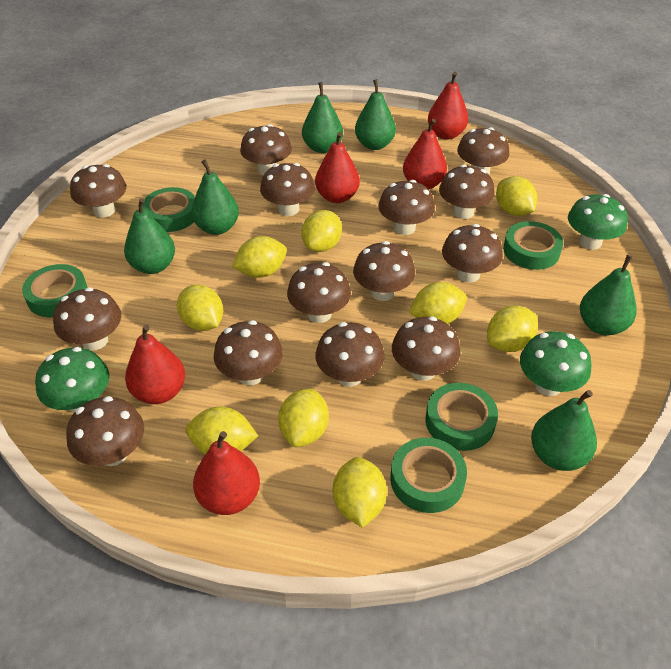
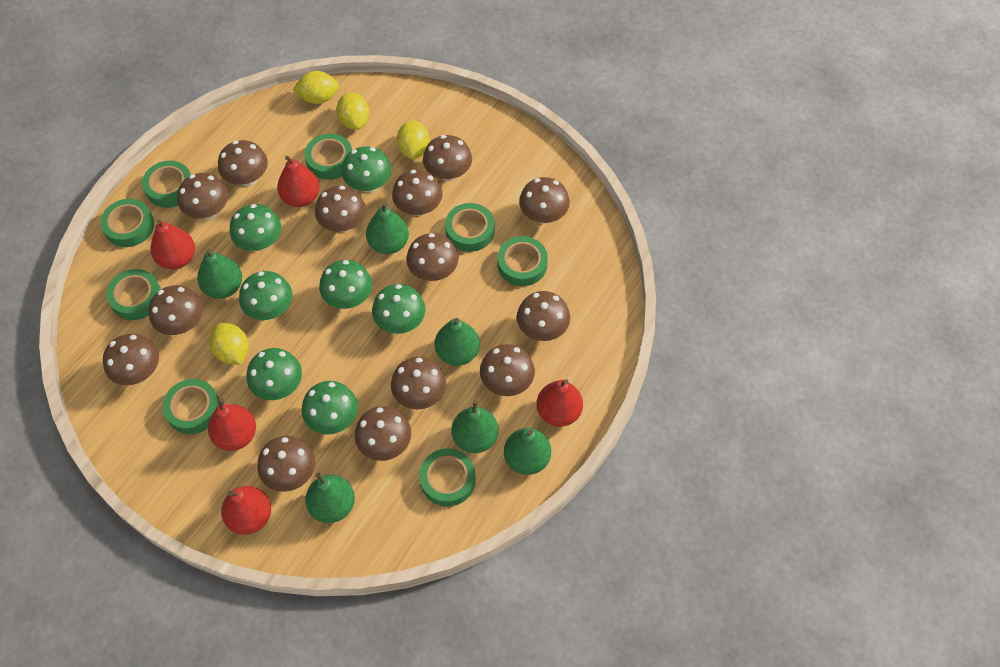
green mushroom: [35,347,109,413] [520,331,591,396] [568,194,628,250] = 3 -> [230,204,281,251] [239,271,293,320] [246,348,302,400] [302,381,358,434] [319,260,372,309] [342,146,391,193] [372,284,425,334] = 7
green tape: [22,264,88,317] [142,187,195,232] [391,438,467,513] [426,383,498,451] [503,221,563,270] = 5 -> [100,199,154,247] [106,269,161,320] [142,161,191,208] [163,379,219,434] [304,134,352,180] [419,448,476,507] [445,203,495,252] [497,236,548,286] = 8
yellow lemon: [177,285,223,331] [186,407,258,454] [232,236,287,278] [278,389,329,447] [301,210,342,252] [333,457,387,528] [409,282,467,324] [487,306,538,352] [496,176,537,216] = 9 -> [210,323,249,365] [293,71,339,104] [336,93,370,130] [397,120,430,160] = 4

